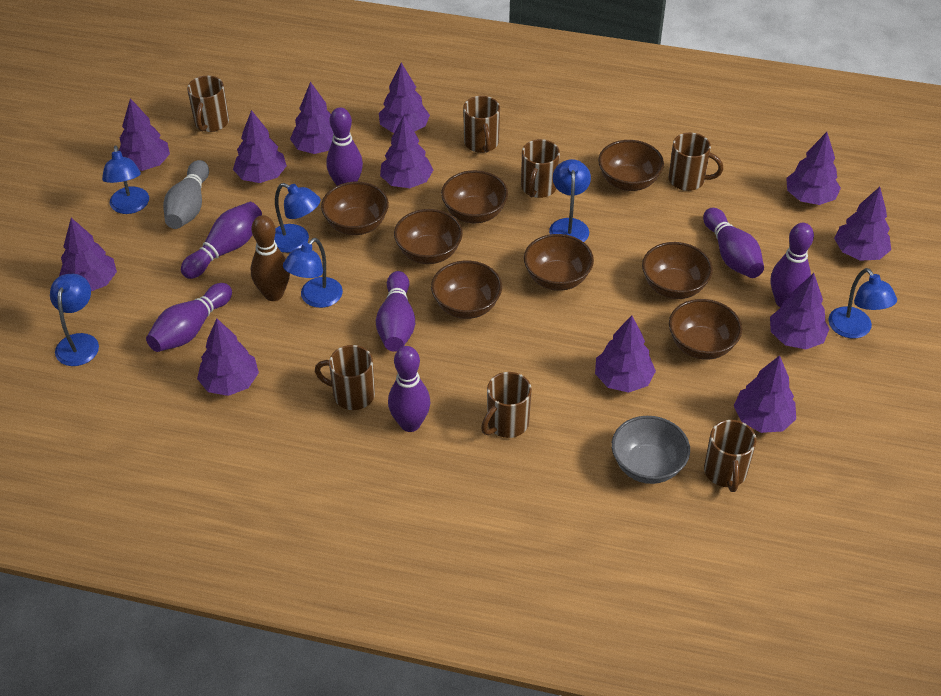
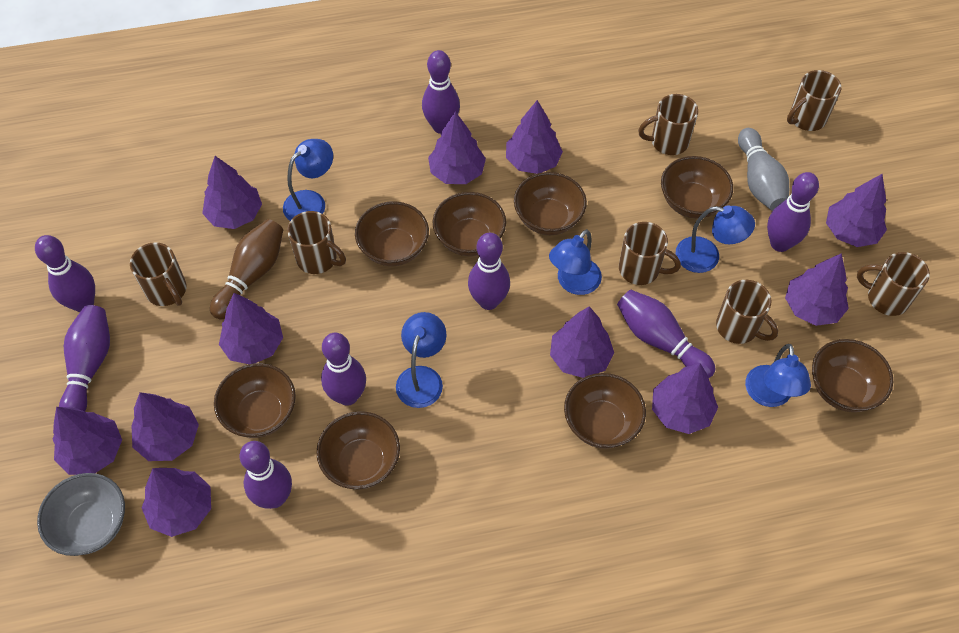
blue lamp: [50,274,99,366] [102,145,149,214] [274,183,321,253] [283,238,343,308] [549,159,591,242] [828,268,897,338] = 6 -> [283,139,333,221] [396,312,446,408] [549,229,602,295] [676,206,755,273] [745,344,811,407] = 5
purple bowling pin: [146,283,232,352] [181,202,262,279] [326,107,363,186] [376,271,415,352] [388,346,430,432] [703,208,764,278] [771,223,814,307] = 7 -> [35,235,95,312] [59,305,110,411] [239,441,292,509] [321,333,366,406] [422,50,460,134] [468,233,510,310] [617,290,715,378] [767,172,819,252] = 8
purple tree: [59,218,117,291] [119,98,170,171] [197,319,259,396] [233,110,287,183] [290,82,333,154] [379,62,430,133] [380,116,433,188] [595,315,656,393] [734,355,796,433] [770,273,829,349] [786,132,841,205] [834,187,891,261] = 12 -> [52,407,122,475] [131,392,199,461] [142,468,211,537] [202,156,262,229] [219,293,283,364] [428,111,486,184] [506,100,563,174] [550,306,614,378] [652,363,718,434] [785,253,849,326] [826,174,887,247] = 11

